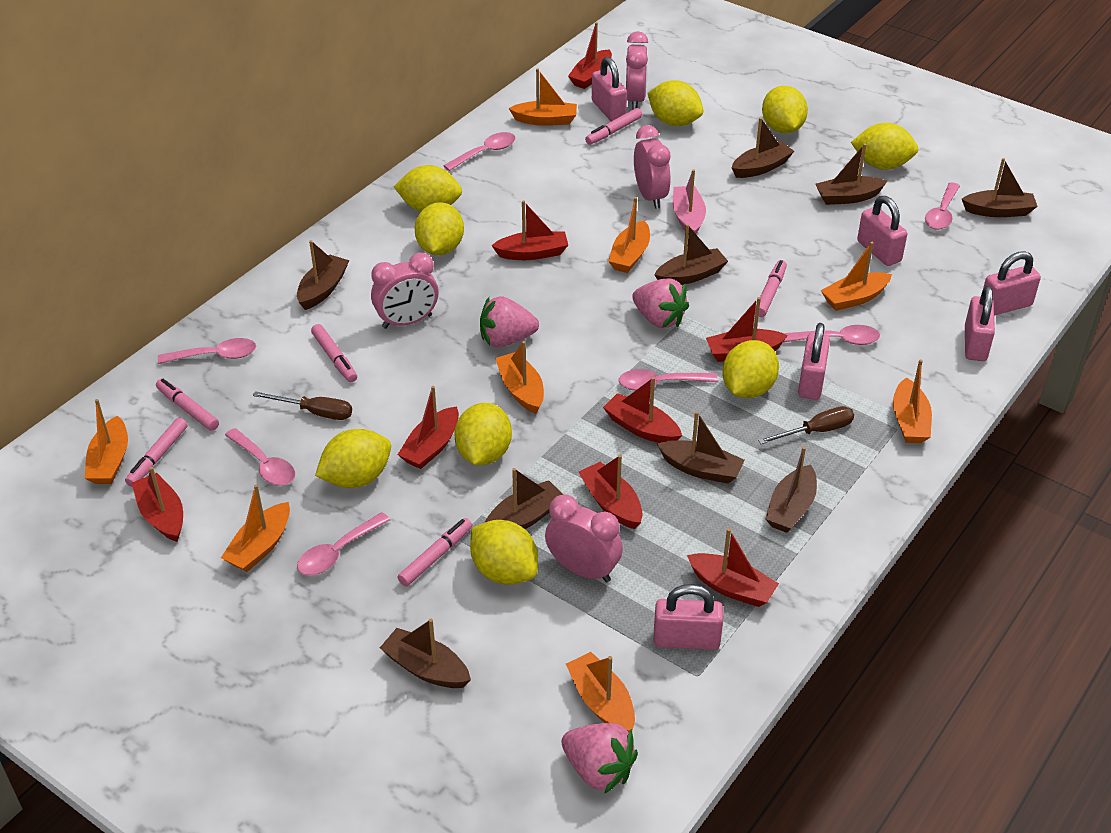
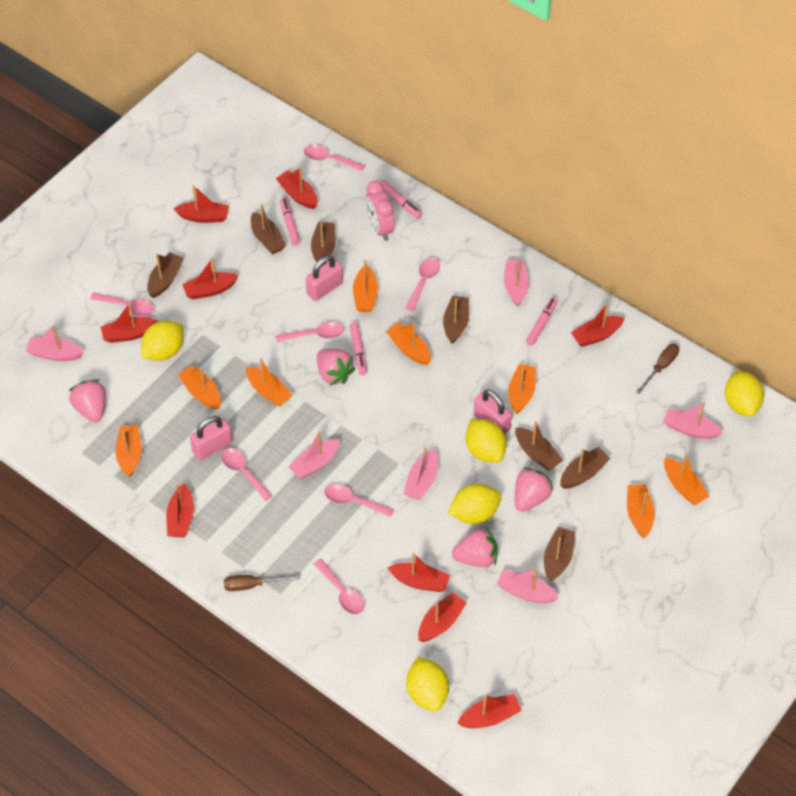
brown boat: [297,240,349,310] [380,619,471,688] [485,468,564,529] [654,224,728,285] [657,411,745,484] [732,117,794,178] [766,446,817,533] [815,143,887,205] [962,158,1038,217] = 9 -> [147,252,184,298] [251,204,286,254] [311,222,336,266] [443,295,469,344] [515,421,563,471] [544,527,575,582] [560,447,610,489] = 7
pink boat: [673,169,706,235] = 1 -> [26,325,84,361] [288,431,340,479] [404,447,438,500] [496,568,559,603] [504,259,529,307] [663,402,723,439] = 6
pink clock: [371,253,439,329] [545,494,623,582] [626,31,648,109] [634,125,671,209] = 4 -> [366,181,395,241] = 1
pink marker: [125,418,188,487] [156,379,219,431] [311,324,357,382] [397,518,472,586] [585,108,642,145] [755,260,787,317] = 6 -> [280,197,300,245] [350,322,367,375] [380,180,422,219] [526,297,558,345] = 4
pink padlock: [592,57,627,121] [654,584,723,650] [798,323,830,400] [857,196,907,266] [965,286,995,361] [983,251,1041,316] = 6 -> [190,416,233,460] [306,256,343,301] [474,390,512,434] = 3
pink strawberry: [480,296,539,347] [562,723,638,794] [632,278,689,328] = 3 -> [69,379,106,423] [317,349,355,386] [452,528,498,567] [515,467,554,512] = 4
red boat: [132,467,183,542] [398,386,459,469] [491,200,568,260] [568,22,612,89] [579,455,643,529] [603,377,682,443] [687,528,779,607] [706,297,788,362] = 8 -> [101,303,159,343] [166,484,194,537] [173,185,229,223] [182,258,239,299] [276,167,318,209] [387,553,450,592] [418,592,467,642] [457,694,522,728] [571,303,625,347] = 9
yellow lemon: [315,429,391,488] [394,165,462,212] [414,202,464,255] [455,403,512,465] [470,520,538,585] [648,80,703,126] [722,340,779,398] [762,86,808,134] [851,123,919,170] = 9 -> [141,321,183,361] [406,657,449,711] [448,484,502,524] [466,419,507,462] [725,370,764,417] = 5

